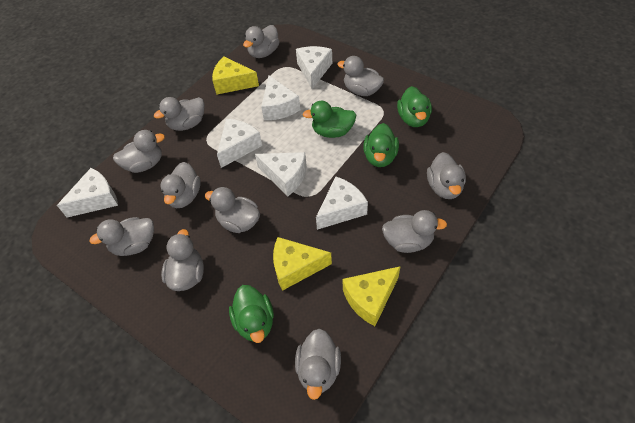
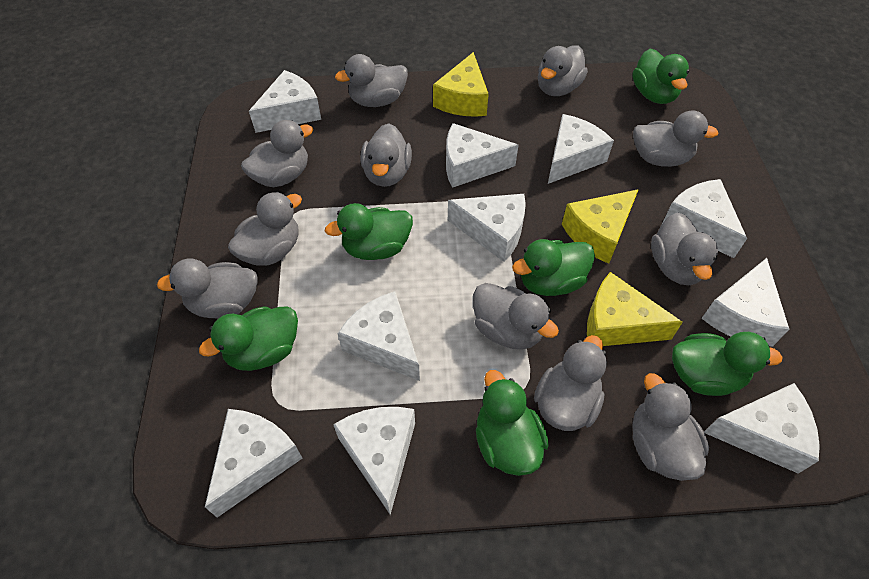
green duck: [229,285,274,343] [302,101,356,138] [363,123,399,167] [397,86,432,127] = 4 -> [199,306,298,371] [325,203,413,260] [476,370,549,476] [512,239,595,296] [633,49,689,104] [672,332,783,396] = 6
white cheese: [57,168,118,217] [217,119,262,168] [255,152,307,196] [261,76,300,120] [296,46,332,89] [316,176,368,230] = 6 -> [205,409,303,518] [249,70,321,133] [333,407,415,515] [337,291,420,381] [446,123,518,188] [448,194,526,262] [548,114,614,184] [662,179,747,258] [701,258,789,347] [704,383,820,474] = 10

